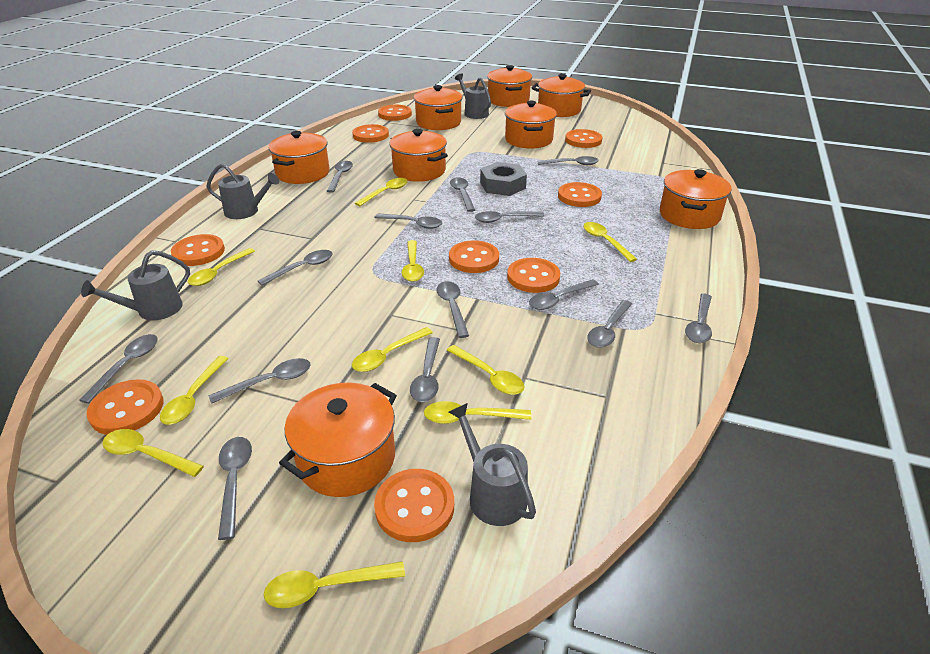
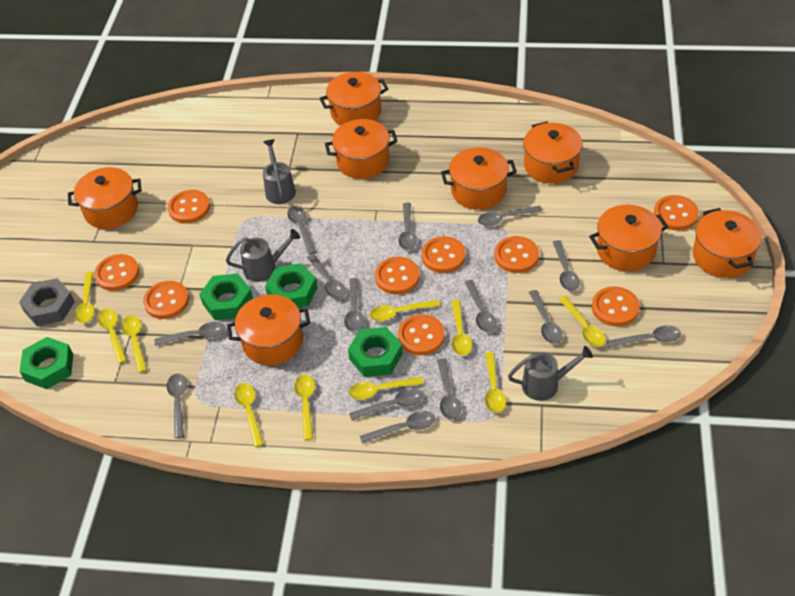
green nut: none = 0 -> [19,337,73,389] [199,273,253,320] [265,263,318,308] [348,327,403,377] = 4
grey watering can: [81,250,190,320] [206,163,279,219] [449,403,536,526] [455,73,491,119] = 4 -> [226,229,300,282] [263,139,296,204] [508,346,593,401] = 3

